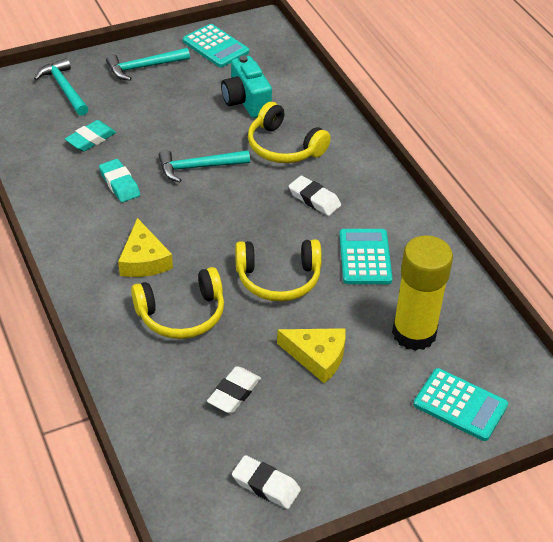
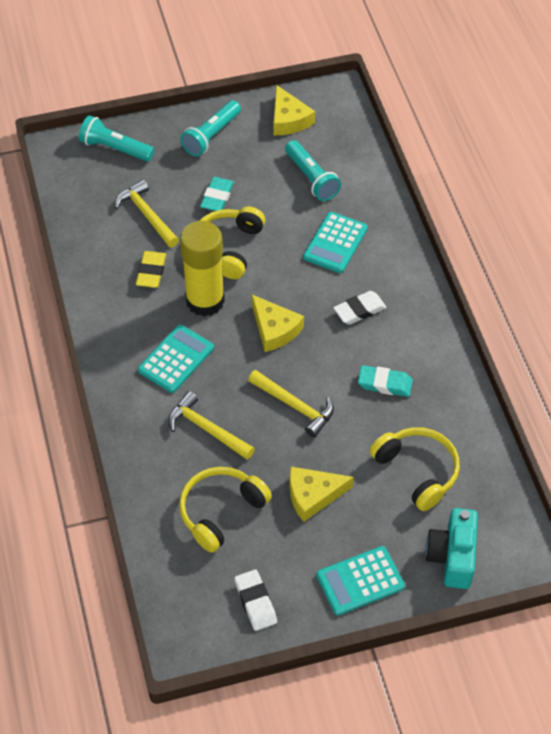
turquoise flashlight: none = 0 -> [79,115,154,161] [180,100,241,157] [285,140,341,201] = 3
turquoise hammer: [34,58,89,116] [106,48,190,81] [158,150,250,182] = 3 -> none = 0
white eraser: [207,366,261,413] [232,455,301,509] [289,176,341,216] = 3 -> [235,569,277,631] [333,291,387,325] = 2
yellow cheese: [118,218,173,277] [277,328,346,383] = 2 -> [252,295,304,352] [273,85,315,135] [289,467,354,522] = 3
yellow eraser: none = 0 -> [136,251,166,288] = 1
yellow hammer: none = 0 -> [115,180,179,247] [168,391,255,459] [248,370,334,438] = 3

